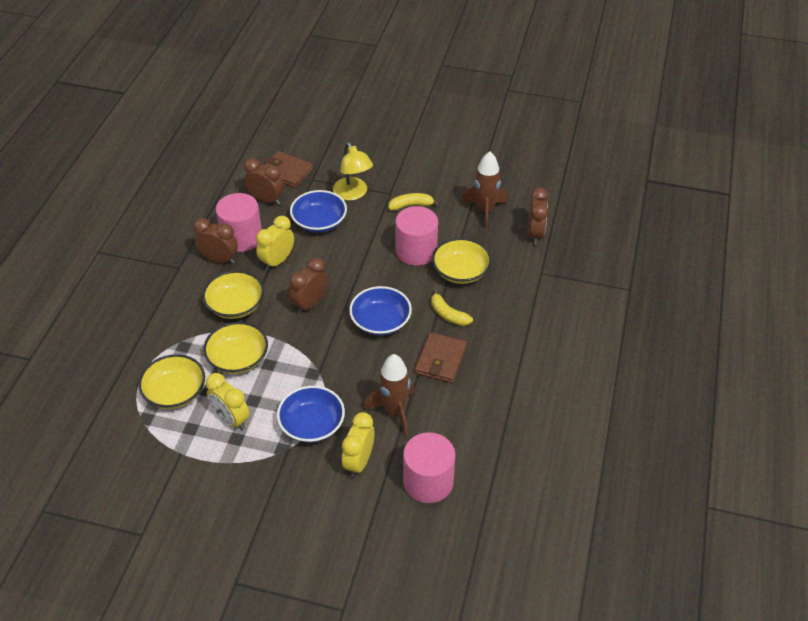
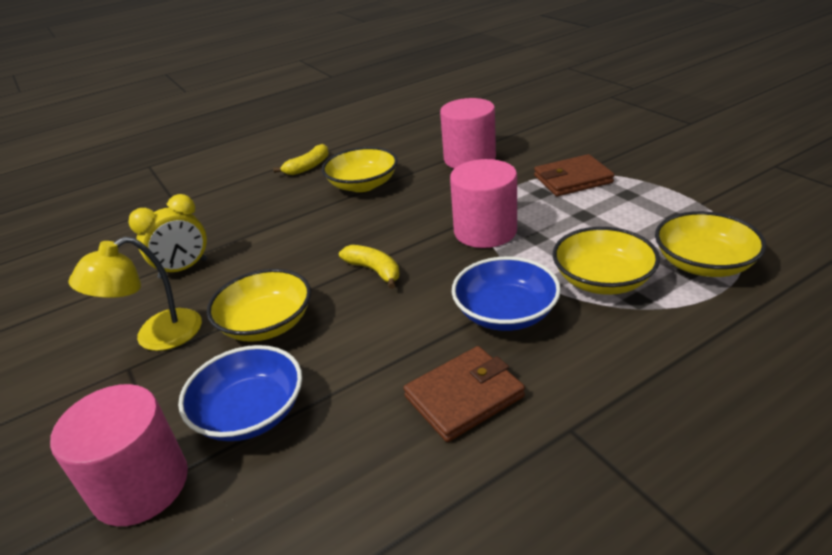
blue bowl: [277,386,345,443] [290,190,347,233] [349,286,412,336] = 3 -> [178,345,302,441] [452,256,561,331] = 2
brown clock: [194,218,238,264] [244,158,284,205] [289,258,328,314] [528,188,548,245] = 4 -> none = 0
brown rocket: [363,354,415,437] [461,151,508,230] = 2 -> none = 0
yellow clock: [206,373,250,430] [256,216,294,270] [342,412,375,478] = 3 -> [128,194,207,279] = 1

